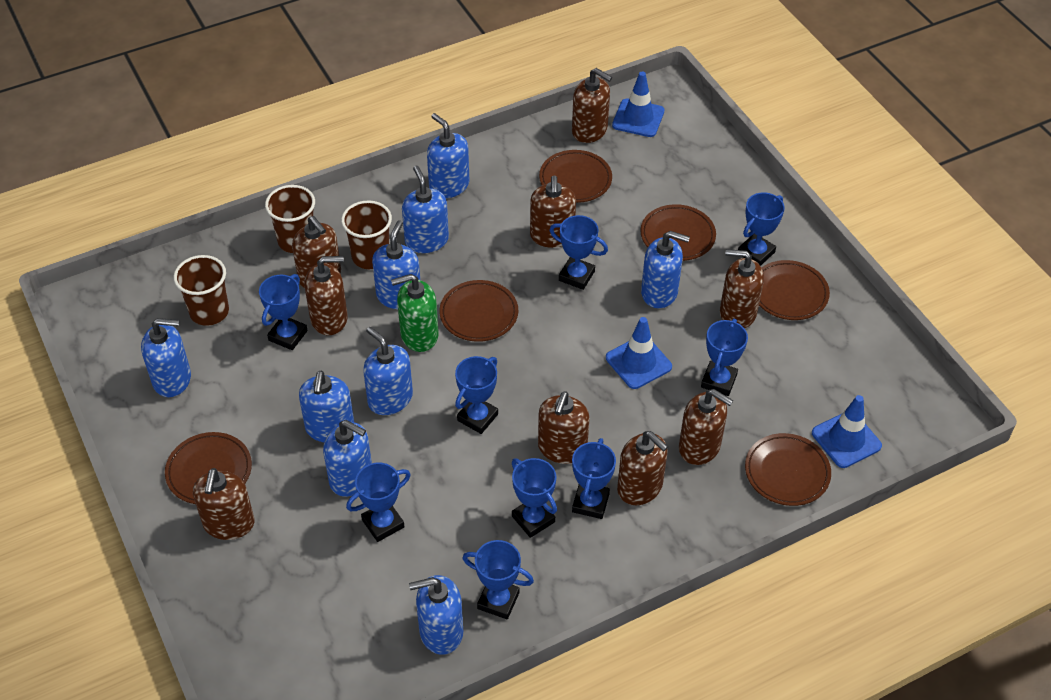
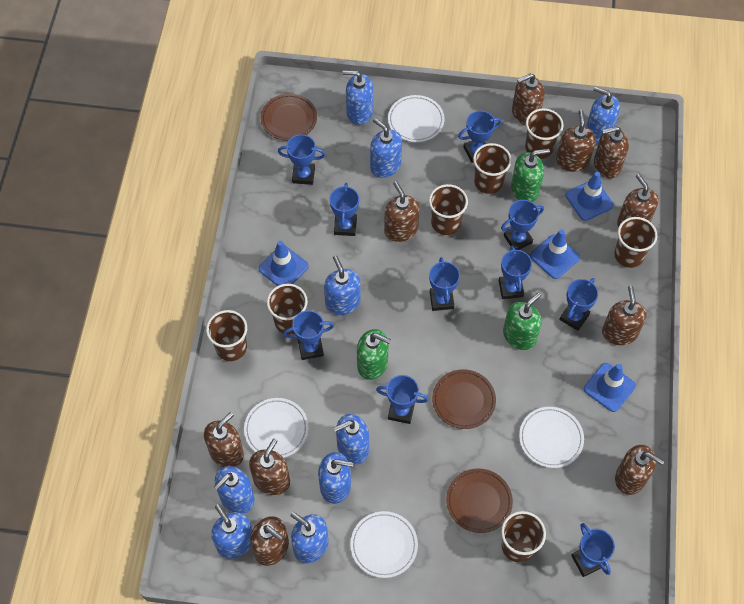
blue traffic cone: [606,317,672,389] [612,72,665,137] [812,395,882,468] = 3 -> [258,241,309,286] [530,230,580,279] [566,172,614,221] [584,363,636,412] = 4
blue trophy: [259,274,308,350] [346,463,411,542] [455,356,498,434] [462,540,534,619] [512,458,557,538] [550,215,608,290] [572,438,616,519] [701,319,748,396] [738,192,785,266] = 9 -> [278,134,326,185] [283,310,334,360] [330,183,359,236] [376,375,429,424] [429,257,460,311] [458,111,502,163] [499,246,532,299] [501,200,544,250] [559,278,598,331] [571,523,615,577] = 10
brown cup: [174,255,229,326] [265,185,315,253] [341,200,392,269] = 3 -> [206,310,247,361] [267,284,308,335] [429,184,468,235] [473,143,512,194] [501,511,546,562] [525,108,564,159] [614,217,657,268] = 7
brown plate: [165,432,252,504] [439,280,518,342] [539,150,612,203] [640,204,716,261] [745,433,831,506] [759,260,830,320] = 6 -> [261,94,317,141] [432,369,496,429] [446,468,513,533] = 3
brown soap dispenser: [193,468,255,540] [292,216,341,288] [304,256,348,335] [530,176,576,248] [538,391,590,464] [572,68,612,143] [617,431,668,505] [679,389,733,465] [720,249,764,328] = 9 -> [204,412,244,467] [249,439,290,495] [250,516,289,566] [384,181,419,242] [512,73,545,125] [556,110,596,172] [594,126,629,179] [602,285,647,345] [615,445,665,495] [617,174,659,227] = 10
green soap dispenser: [391,274,439,352] = 1 -> [357,329,391,380] [503,292,542,350] [511,149,550,202] = 3
white plate: none = 0 -> [244,398,309,458] [350,511,418,578] [388,95,444,142] [519,407,584,468] = 4

